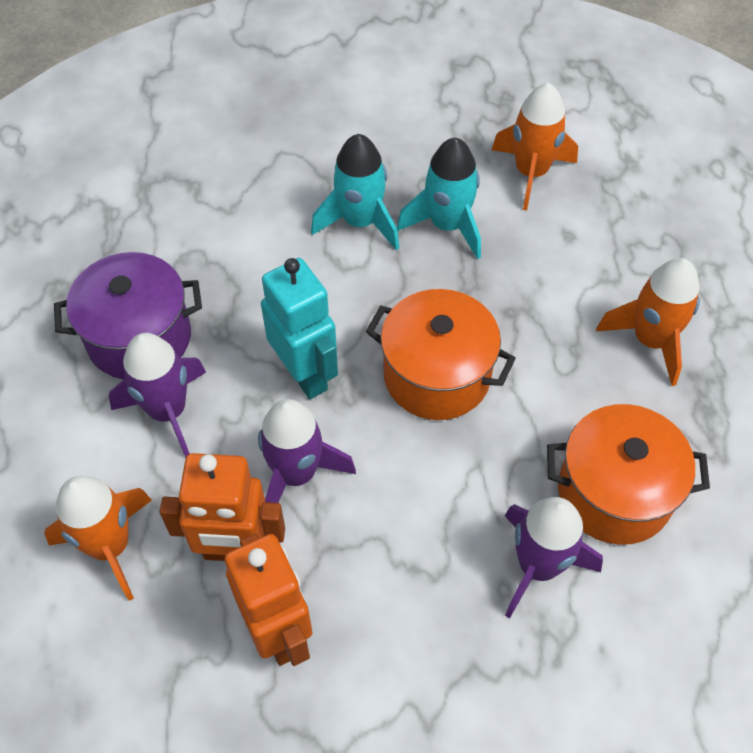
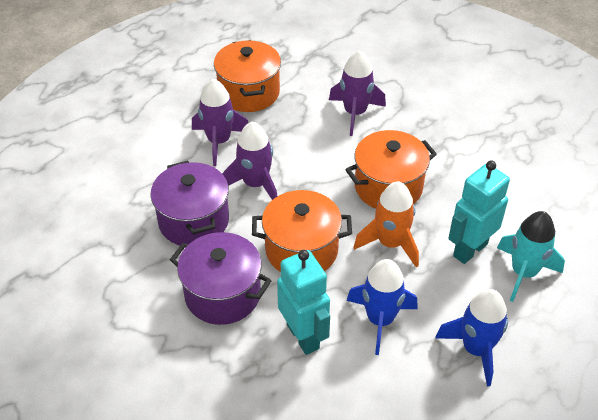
blue rocket: none = 0 -> [347,259,418,355] [435,289,508,386] = 2
orange pot: [366,289,516,420] [547,404,710,545] = 2 -> [214,40,281,112] [252,190,352,272] [345,130,437,209] = 3
orange robot: [159,453,285,561] [225,534,312,666] = 2 -> none = 0
orange rocket: [44,476,152,601] [492,83,578,210] [596,258,700,386] = 3 -> [353,181,419,268] = 1
purple pot: [54,252,202,380] = 1 -> [151,160,229,245] [170,232,272,325] = 2
turquoise robot: [261,258,338,399] = 1 -> [277,250,330,355] [448,161,510,264] = 2
turquoise rocket: [311,134,399,251] [397,138,481,259] = 2 -> [497,211,565,302] = 1

